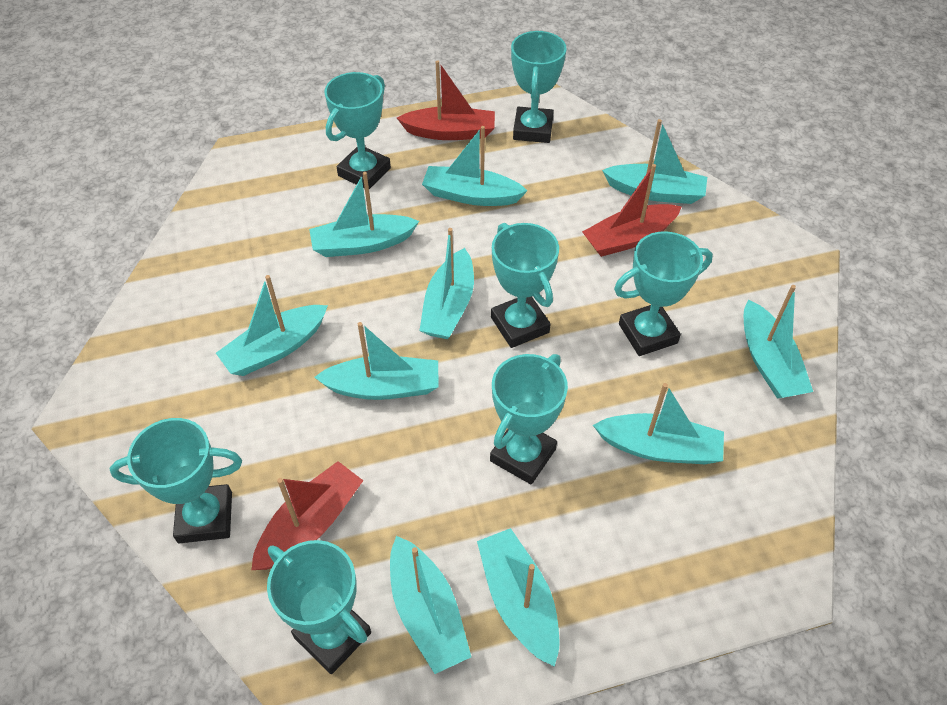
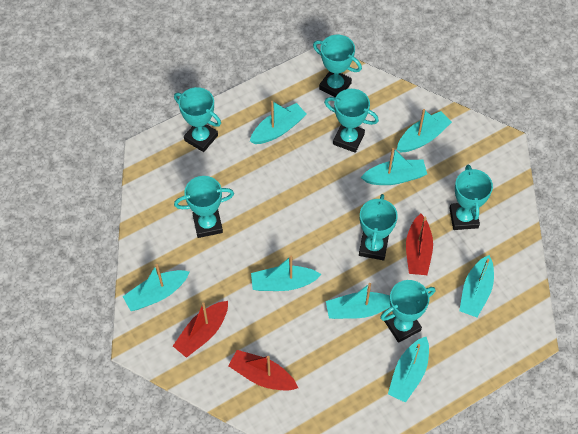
turquoise boat: [216,275,328,376] [309,172,419,257] [314,322,439,400] [390,536,471,674] [419,228,474,339] [422,126,527,206] [477,528,559,667] [593,383,724,464] [602,119,707,204] [744,285,813,399] = 10 -> [123,264,190,311] [250,101,307,144] [251,256,322,291] [326,283,390,319] [361,148,427,185] [388,337,429,403] [397,109,452,152] [459,255,494,317] = 8

